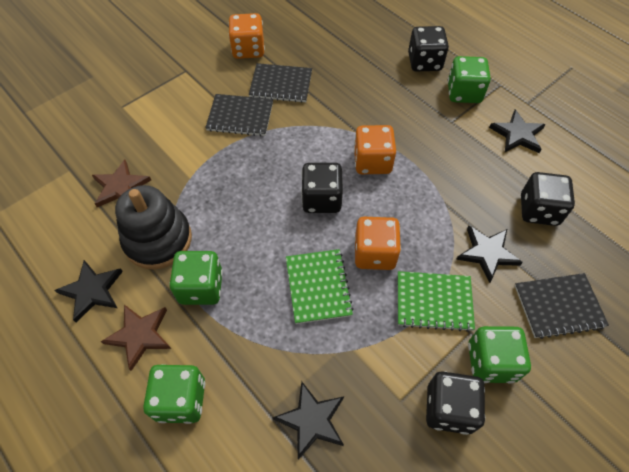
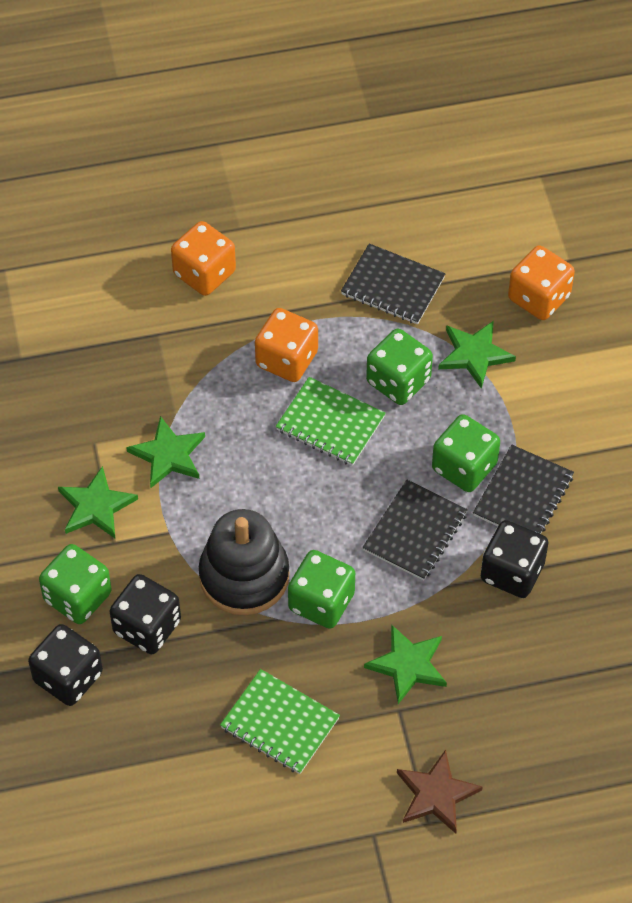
black dice: [301,163,343,213] [408,26,449,71] [426,371,485,435] [521,172,575,226] = 4 -> [28,624,103,706] [110,574,181,654] [481,520,548,598] = 3
black star: [55,260,123,322] [273,381,344,460] [456,226,523,283] [489,110,546,153] = 4 -> none = 0
brown star: [92,160,151,207] [101,304,171,371] = 2 -> [397,750,482,833] = 1
green star: none = 0 -> [58,466,138,538] [126,416,205,488] [364,624,447,704] [438,321,516,389] = 4

